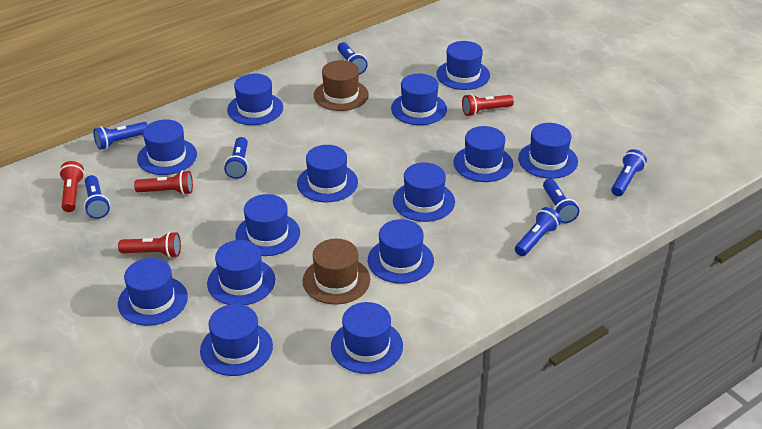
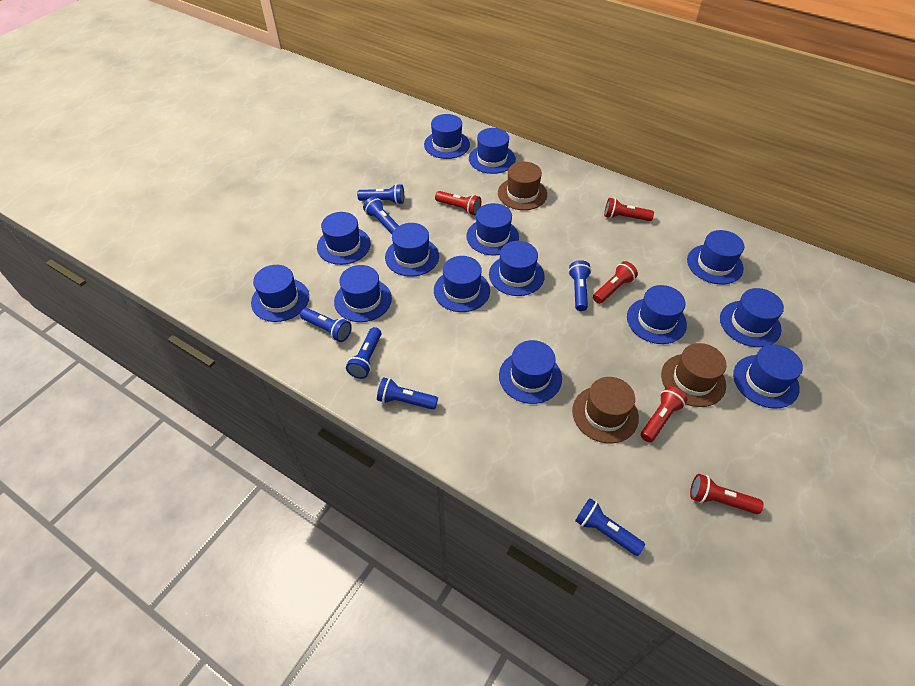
brown hat: [302,239,370,305] [314,60,369,111] = 2 -> [498,162,547,210] [572,377,639,443] [661,343,727,407] = 3
red flashlight: [59,161,84,212] [118,232,181,258] [134,170,193,195] [462,94,514,116] = 4 -> [435,191,481,215] [593,261,638,304] [604,198,654,221] [641,386,688,442] [690,474,764,514] = 5

